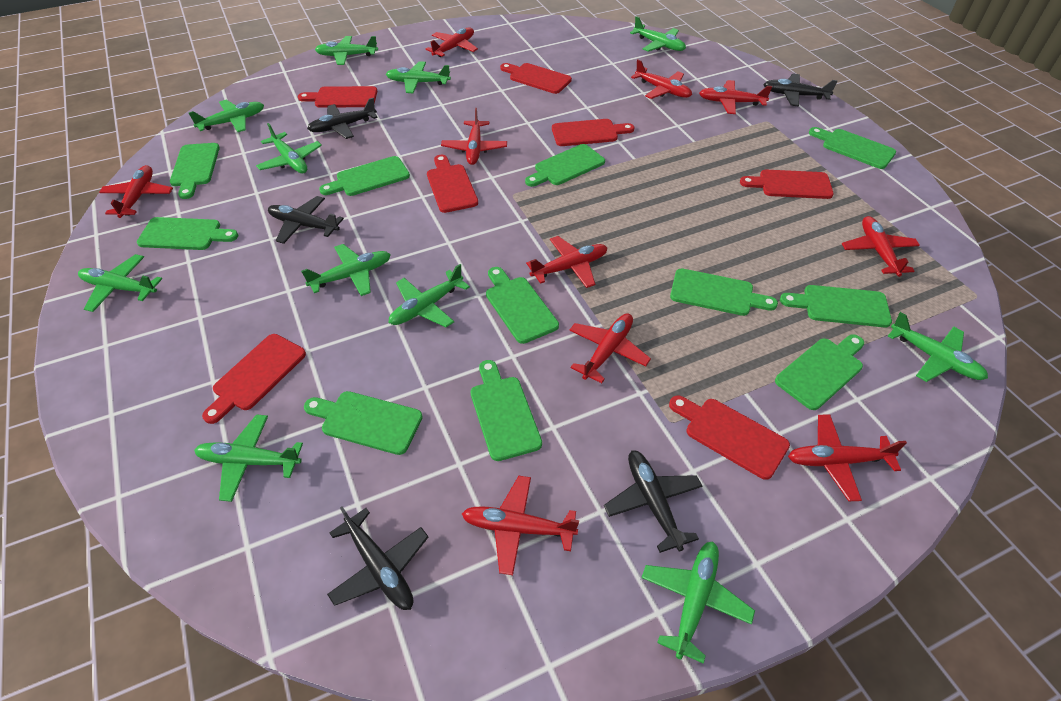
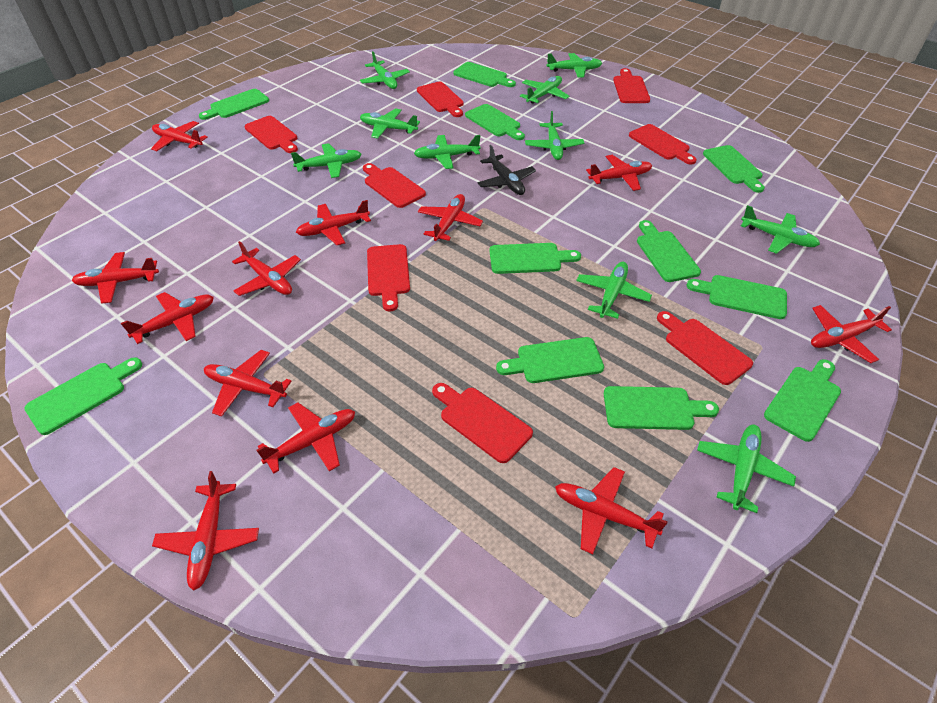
black plane: [268,196,344,244] [307,98,378,139] [327,507,429,610] [604,450,703,553] [763,73,837,107] = 5 -> [477,145,536,195] = 1
green plane: [78,254,162,312] [188,100,264,132] [194,414,303,502] [256,123,322,173] [301,244,391,296] [315,36,378,65] [386,61,451,93] [389,264,470,327] [630,16,686,52] [641,542,755,663] [888,312,988,382] = 11 -> [291,143,361,178] [360,51,410,89] [360,108,420,139] [414,135,480,169] [520,76,569,104] [525,111,584,160] [547,53,602,78] [576,262,652,319] [697,425,796,513] [741,205,820,254] = 10
red cutting board: [202,334,306,424] [298,86,377,107] [427,155,478,213] [500,63,572,94] [552,119,634,146] [669,396,790,480] [740,170,834,199] = 7 -> [245,116,298,153] [363,163,426,208] [367,244,410,311] [417,82,464,117] [432,383,533,463] [613,68,650,103] [629,124,697,165] [657,311,753,385] = 8
red plane: [99,165,173,218] [426,27,478,57] [441,108,507,165] [462,476,579,575] [526,236,607,288] [569,313,651,383] [631,59,692,99] [699,80,772,114] [788,414,907,501] [842,216,920,277] = 10 -> [72,252,159,304] [121,292,214,344] [151,121,208,151] [152,471,259,591] [204,350,292,417] [232,241,301,296] [256,403,355,474] [296,200,371,245] [418,194,483,241] [555,467,668,554] [586,155,652,191] [811,305,892,363] = 12

